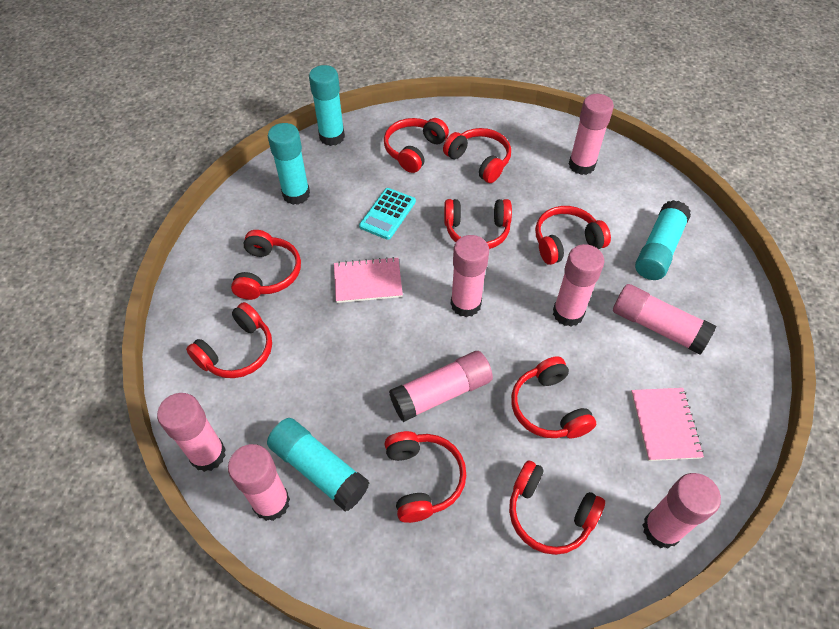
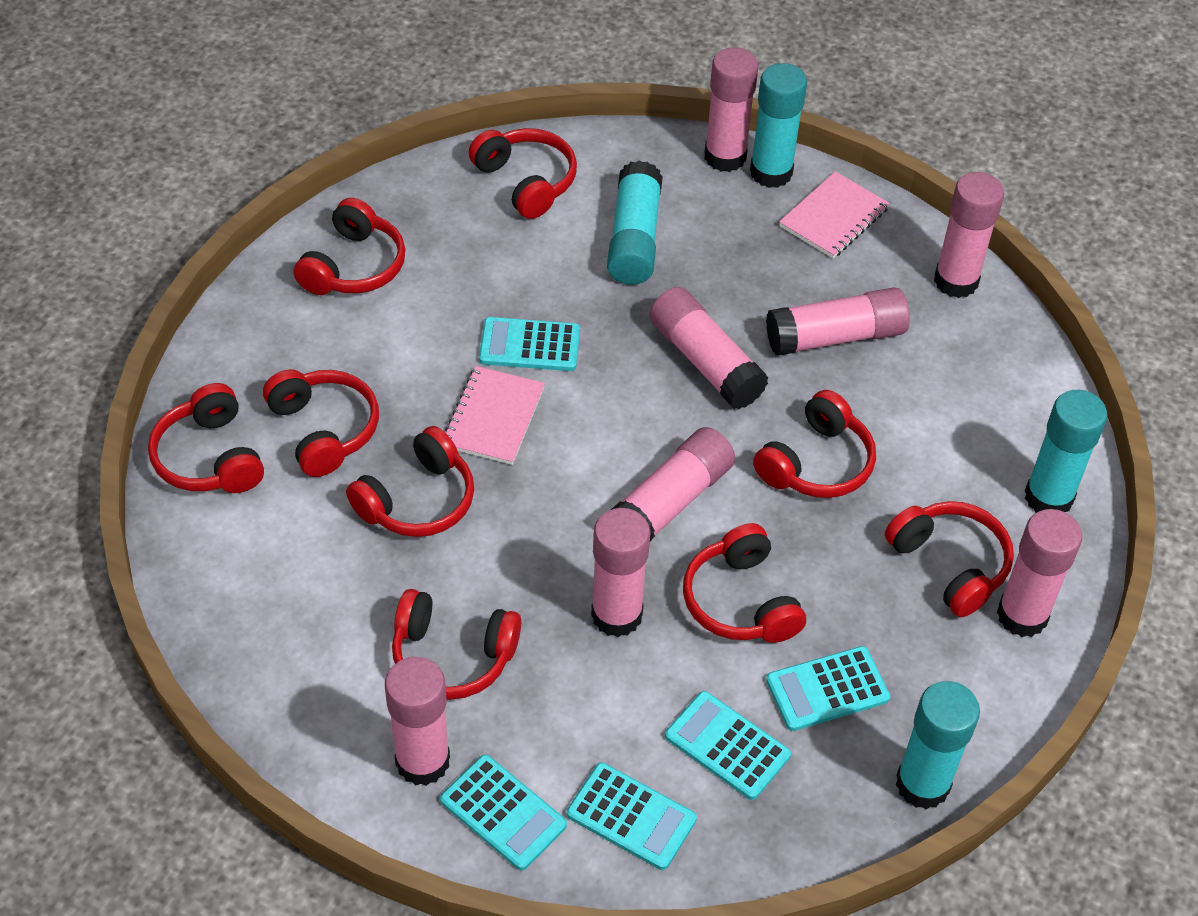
turquoise calculator: [359,188,416,240] = 1 -> [440,754,567,870] [479,317,580,371] [567,762,697,870] [665,691,791,800] [766,646,890,731] = 5

